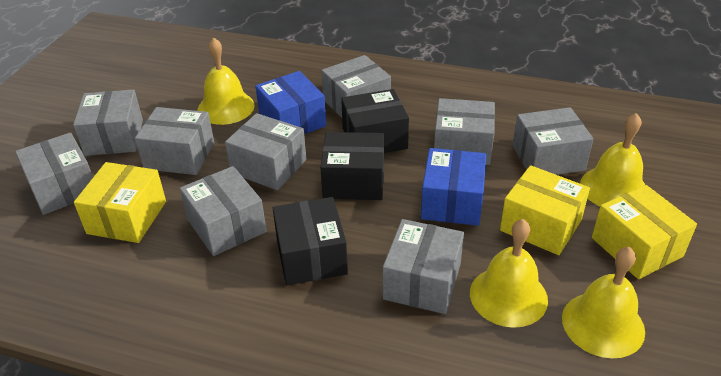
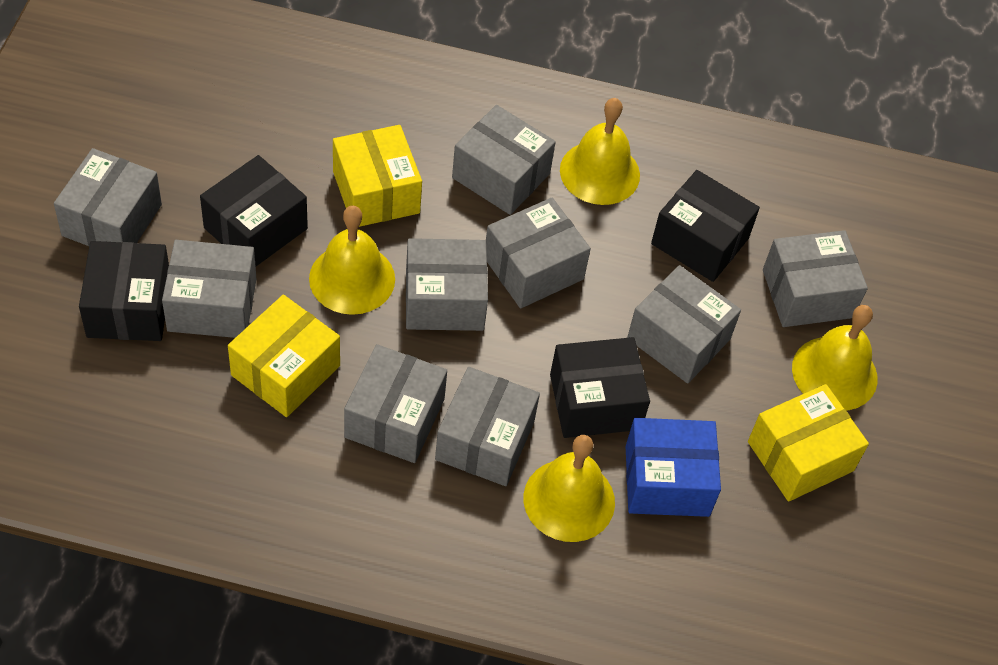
black box: [273,197,348,285] [320,132,384,200] [341,89,409,153] = 3 -> [79,241,169,341] [200,155,308,266] [550,337,650,438] [651,170,760,282] = 4
blue box: [255,71,326,134] [421,148,486,226] = 2 -> [626,418,721,517] = 1

